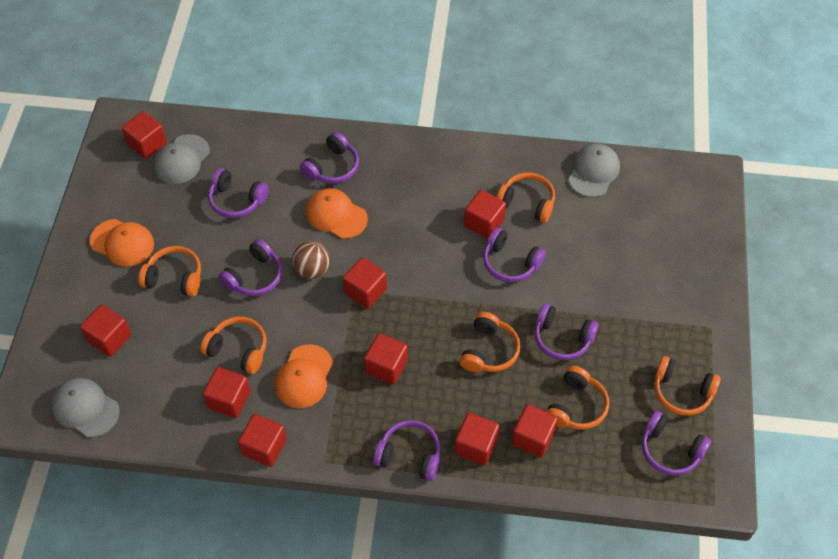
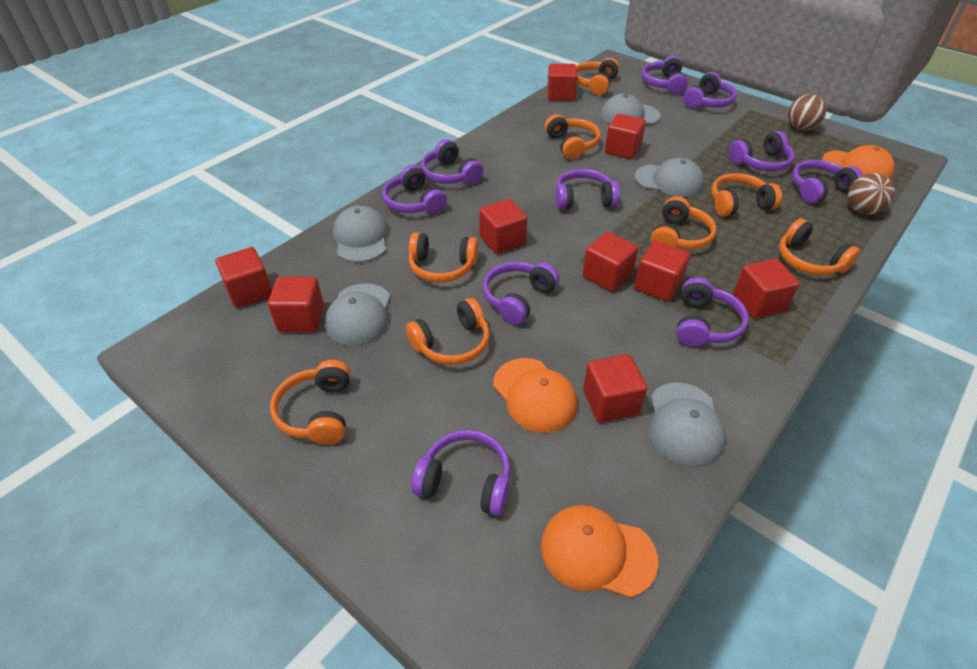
brown ball: [292,241,330,279] = 1 -> [788,94,826,131] [848,173,895,215] = 2
grey cap: [51,378,120,437] [154,134,210,184] [568,144,620,197] = 3 -> [324,283,390,346] [333,206,388,262] [600,94,661,124] [635,158,704,197] [649,383,726,467] = 5
orange headphones: [139,246,201,297] [200,317,267,374] [460,312,521,373] [497,172,555,223] [546,366,609,430] [655,356,721,416] = 6 -> [270,360,350,445] [406,298,490,365] [409,232,478,283] [545,114,601,159] [576,58,619,95] [651,196,716,250] [711,173,782,217] [779,219,860,275] = 8
purple headphones: [208,168,269,218] [219,239,282,296] [300,132,359,184] [373,420,441,481] [483,228,546,282] [535,304,599,360] [642,411,711,476] = 7 -> [383,165,447,214] [411,430,511,516] [421,139,484,184] [483,262,560,325] [556,169,620,210] [642,56,688,94] [676,277,749,347] [683,72,737,109] [729,131,795,171] [792,160,863,204] = 10

